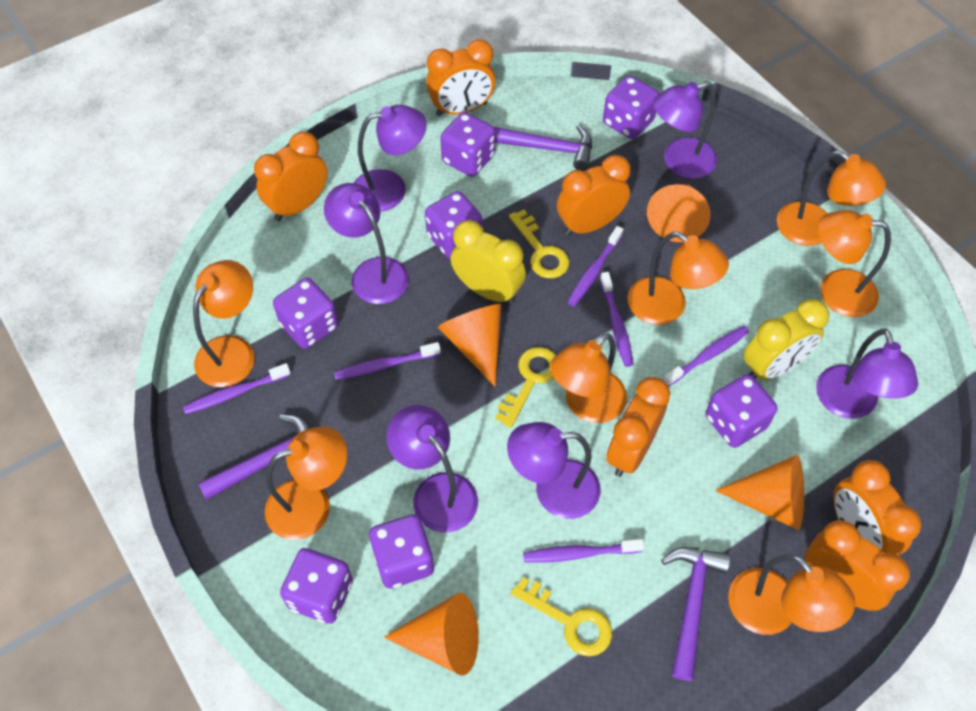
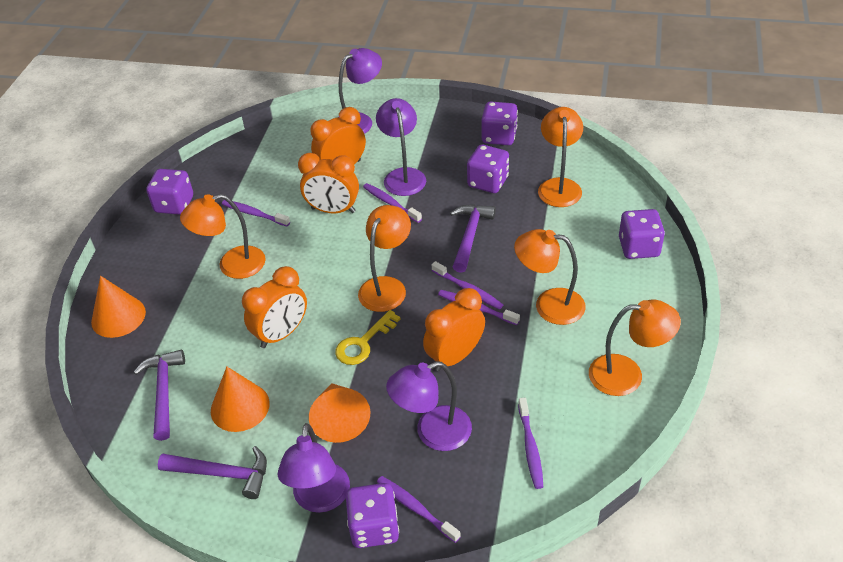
orange clock: [254,132,327,221] [426,39,496,116] [557,155,631,236] [606,377,670,477] [805,520,910,611] [834,460,921,555] = 6 -> [242,266,307,348] [298,153,359,213] [310,107,366,164] [423,288,485,371] = 4
orange cone: [384,593,479,676] [438,304,501,387] [647,184,711,242] [715,455,804,530] = 4 -> [91,276,146,338] [211,367,270,432] [309,383,370,443] = 3
orange lamp: [193,260,255,387] [265,427,347,540] [550,333,627,423] [627,232,729,325] [728,554,855,635] [777,151,886,246] [818,210,891,317] = 7 -> [180,194,266,279] [358,205,411,312] [514,229,586,325] [538,107,583,207] [589,299,681,396] = 5
purple dice: [273,278,338,349] [280,548,353,624] [369,514,434,589] [425,191,483,259] [440,112,495,177] [603,76,659,139] [706,374,777,448] = 7 -> [146,169,193,215] [346,483,399,548] [467,145,509,193] [481,101,518,145] [619,209,665,259] = 5
purple lamp: [324,183,409,304] [354,105,427,212] [386,405,478,533] [507,422,600,519] [653,81,717,179] [816,328,918,419] = 6 -> [278,423,350,513] [339,48,382,134] [376,98,426,196] [386,361,472,451] = 4
yellow clock: [451,220,526,305] [744,299,829,380] = 2 -> none = 0
yellow key: [495,347,556,428] [509,209,570,278] [511,577,612,657] = 3 -> [335,310,401,365] = 1

